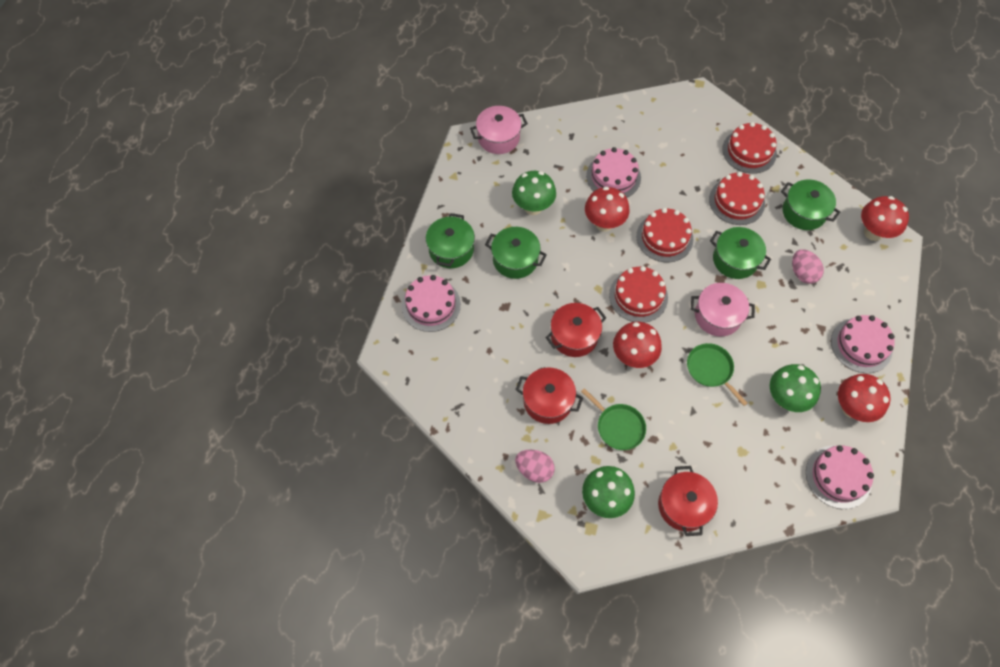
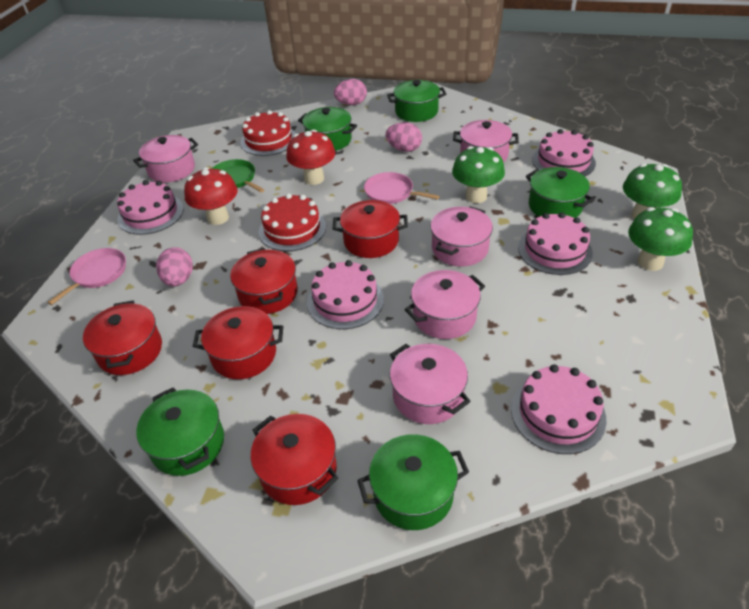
green pan: [581,388,646,450] [687,343,748,406] = 2 -> [212,159,264,192] = 1
green pot: [426,213,475,268] [485,227,547,279] [710,227,771,279] [781,180,840,230] = 4 -> [137,387,224,476] [298,107,357,151] [357,434,469,530] [387,80,446,122] [526,167,594,218] = 5
pink cake: [402,275,461,332] [586,147,641,198] [806,445,874,509] [831,315,895,373] = 4 -> [117,180,184,235] [307,260,384,329] [511,364,606,454] [518,212,593,275] [532,129,596,176] = 5
pink egg: [515,450,555,483] [792,249,824,284] = 2 -> [156,247,193,286] [334,79,367,105] [385,123,422,152] = 3
pink pan: none = 0 -> [47,248,126,305] [364,172,440,204] = 2
pink pot: [470,106,528,154] [691,283,755,337] = 2 -> [133,135,198,182] [390,344,471,424] [405,270,485,339] [431,206,493,266] [453,120,518,163] = 5
red cake: [609,266,668,323] [636,208,694,262] [709,172,765,225] [722,122,777,174] = 4 -> [240,110,296,156] [259,194,326,251] = 2
red mushroom: [585,187,629,232] [613,322,662,368] [838,374,891,422] [861,196,909,241] = 4 -> [184,167,238,225] [286,129,335,185] = 2
red pot: [515,368,583,424] [545,303,606,357] [658,466,718,536] = 3 -> [83,300,162,375] [193,306,283,379] [230,248,298,314] [251,414,338,505] [333,200,408,258] = 5

